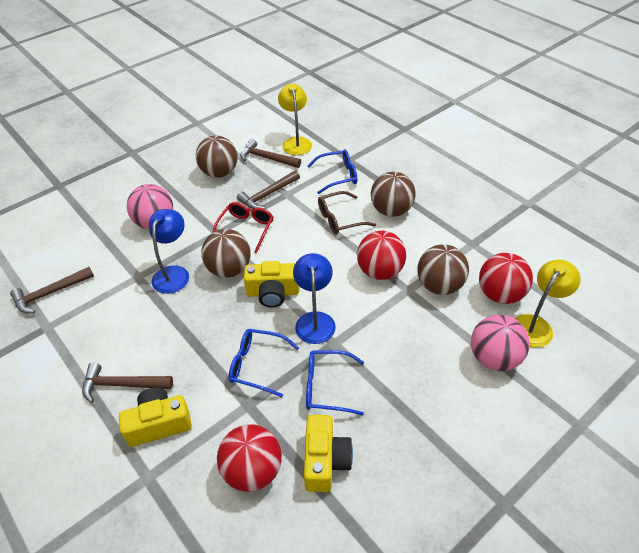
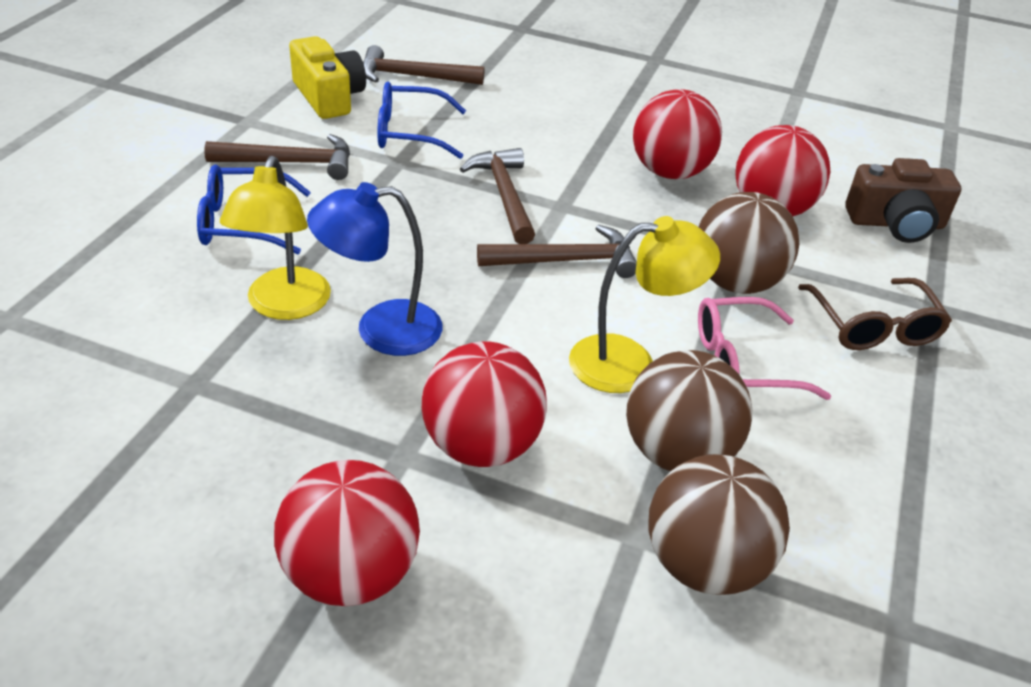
blue glasses: [229,329,299,397] [306,350,364,415] [307,149,357,194] = 3 -> [197,164,311,255] [378,82,466,159] = 2
blue lamp: [149,209,189,294] [293,253,336,344] = 2 -> [307,182,442,356] = 1
brown ball: [196,136,237,178] [201,229,251,278] [371,172,416,217] [417,244,469,295] = 4 -> [626,350,752,471] [648,454,790,595] [699,192,799,294] = 3
brown camera: none = 0 -> [845,158,961,243] = 1
pink ball: [127,184,173,229] [471,315,530,371] = 2 -> none = 0
pink glasses: none = 0 -> [698,297,831,400] = 1
red ball: [217,424,282,492] [357,231,406,280] [479,253,533,304] = 3 -> [274,460,420,606] [422,341,547,467] [633,89,722,179] [735,125,830,216] = 4
red glasses: [212,202,274,254] = 1 -> none = 0
yellow camera: [119,388,192,447] [244,261,299,308] [304,415,353,492] = 3 -> [289,36,366,119] = 1

